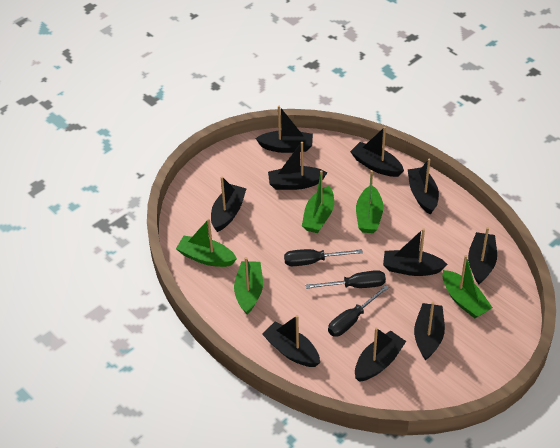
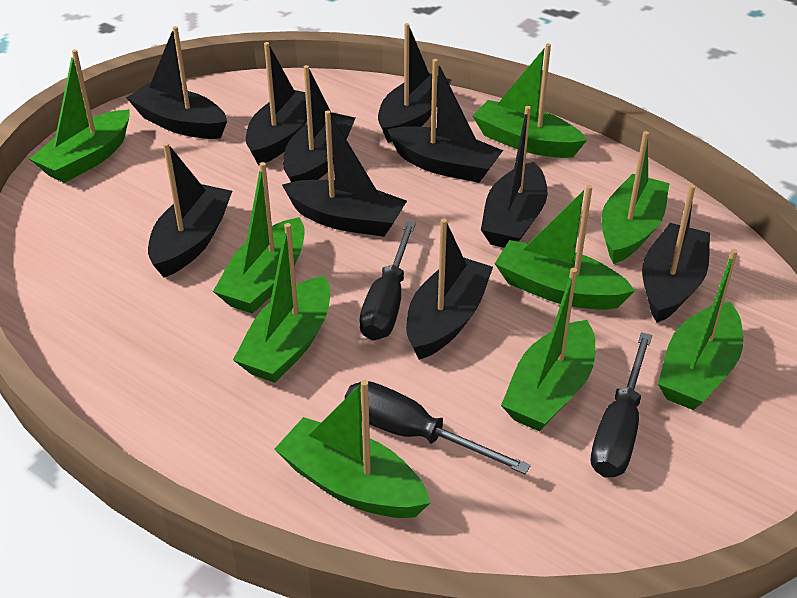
green boat: [176,219,237,267] [234,257,263,315] [302,170,334,233] [356,170,383,233] [442,255,493,318] = 5 -> [30,50,130,183] [213,162,305,314] [233,223,330,383] [274,380,430,518] [472,44,587,158] [495,185,635,310] [501,268,595,431] [601,131,669,264] [658,249,743,410] = 9

